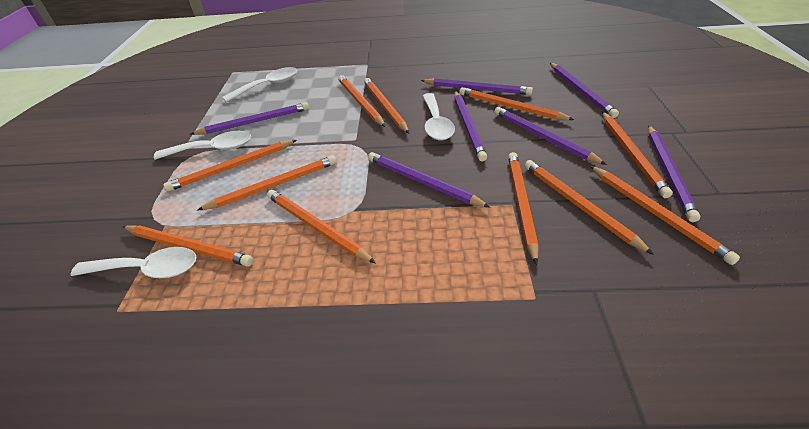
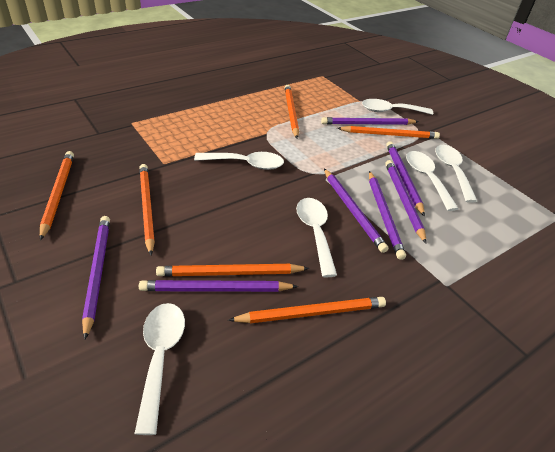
orange pencil: [122,225,253,266] [163,140,297,192] [198,155,337,210] [267,190,376,263] [338,75,385,127] [364,78,409,133] [459,87,574,120] [508,152,539,265] [524,160,654,255] [590,166,740,265] [602,112,673,198] = 11 -> [40,151,74,241] [139,164,155,255] [156,264,309,276] [228,297,386,323] [285,85,299,138] [337,126,440,139] = 6
white spoon: [70,247,197,278] [154,131,251,160] [222,67,297,102] [423,93,455,140] = 4 -> [134,303,185,435] [194,152,284,170] [296,198,337,277] [362,99,433,115] [406,151,459,211] [435,145,477,203] = 6

